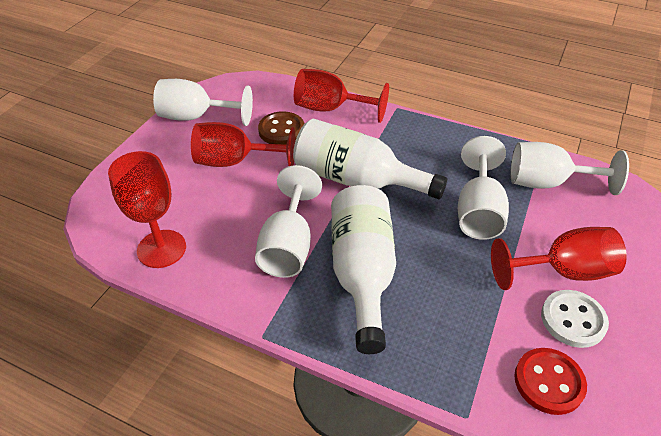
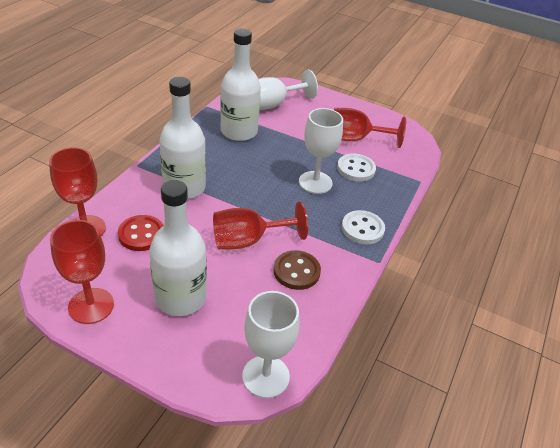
white bottle: [293,119,447,199] [331,185,396,354] = 2 -> [149,180,207,316] [159,77,206,199] [220,29,261,141] = 3
white button: [541,290,609,348] = 1 -> [337,154,376,181] [342,210,385,244] = 2
white goblet: [153,79,253,126] [255,165,322,278] [458,136,509,240] [511,142,629,195] = 4 -> [242,291,299,398] [258,70,318,110] [299,108,343,194] = 3

